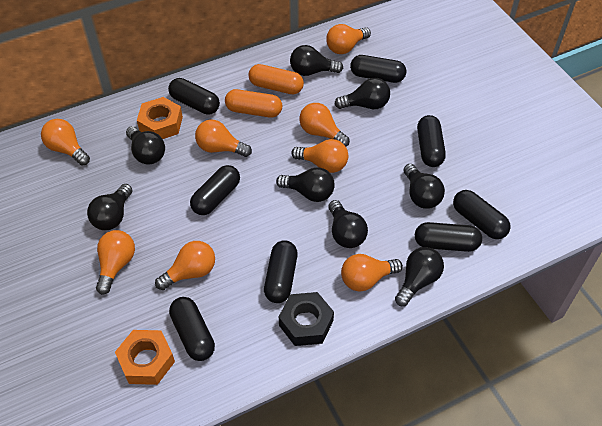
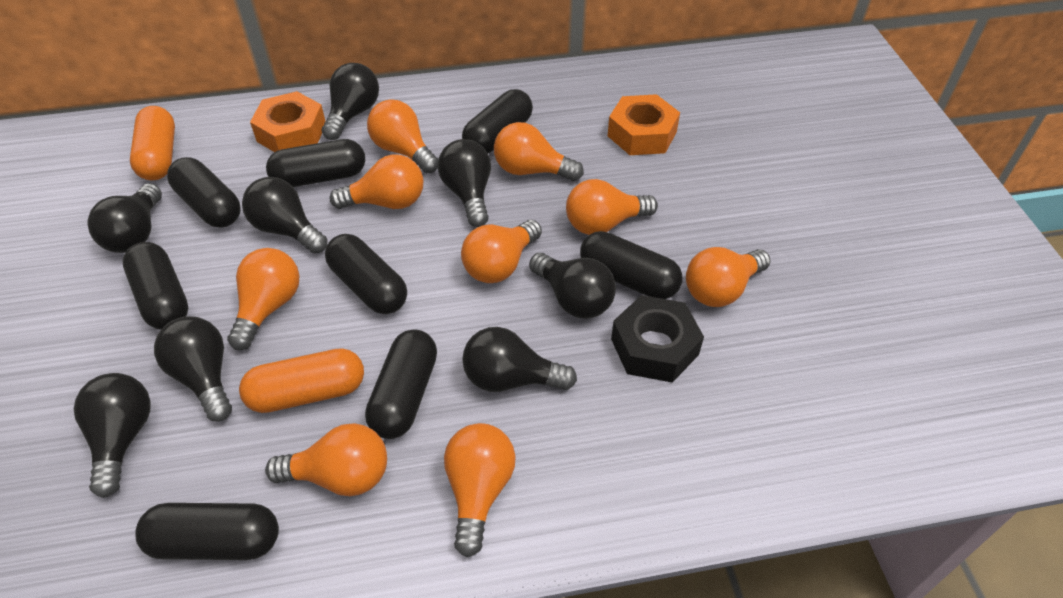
orange light bulb: [41,119,90,166] [96,230,135,295] [155,241,215,290] [195,119,252,157] [291,139,348,173] [300,103,350,146] [326,24,371,54] [341,254,403,292] = 8 -> [227,248,299,350] [265,423,387,496] [330,154,423,209] [367,100,438,173] [444,423,516,557] [461,220,542,283] [494,122,584,181] [566,179,658,235] [686,247,771,307] = 9

